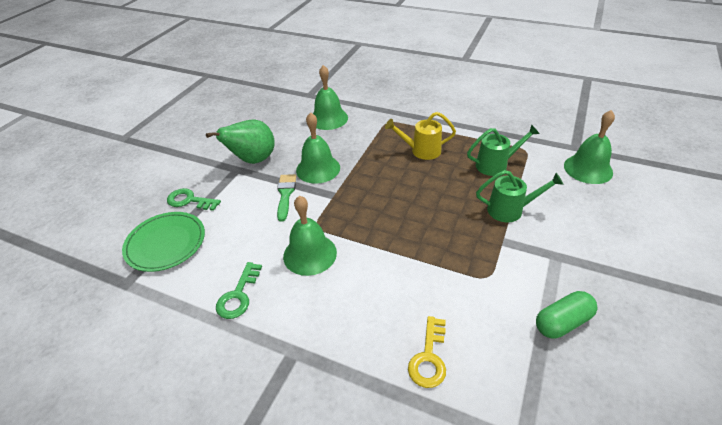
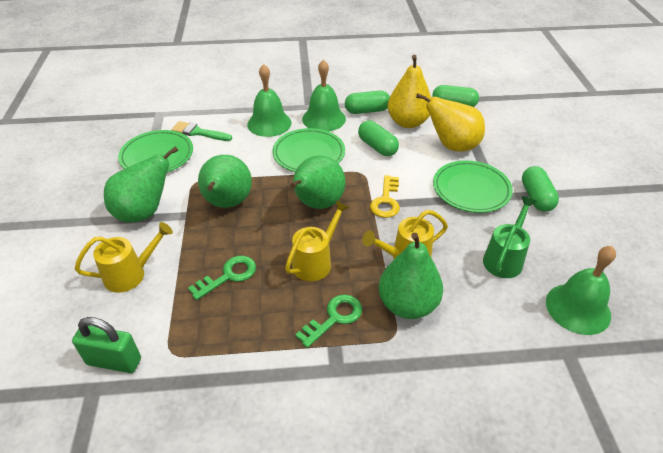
green bell: [283,196,337,276] [296,112,340,184] [313,65,348,130] [564,110,615,184] = 4 -> [247,64,291,137] [302,59,346,131] [546,246,616,335] = 3
green capsule: [536,291,598,338] = 1 -> [345,91,390,114] [358,121,399,156] [432,85,479,107] [522,166,559,212] = 4
green padlock: none = 0 -> [72,317,141,373] = 1
green pear: [206,119,275,164] = 1 -> [104,146,179,223] [198,155,252,208] [290,156,345,209] [379,233,443,319] = 4
green plate: [122,212,205,272] = 1 -> [118,130,193,172] [273,128,345,172] [433,160,513,213] = 3
green watering can: [467,125,540,176] [476,170,564,222] = 2 -> [483,196,537,278] = 1
yellow pear: none = 0 -> [387,55,431,128] [416,93,485,152] = 2
yellow watering can: [385,112,456,160] = 1 -> [75,222,173,293] [285,201,349,281] [362,210,448,259] = 3

